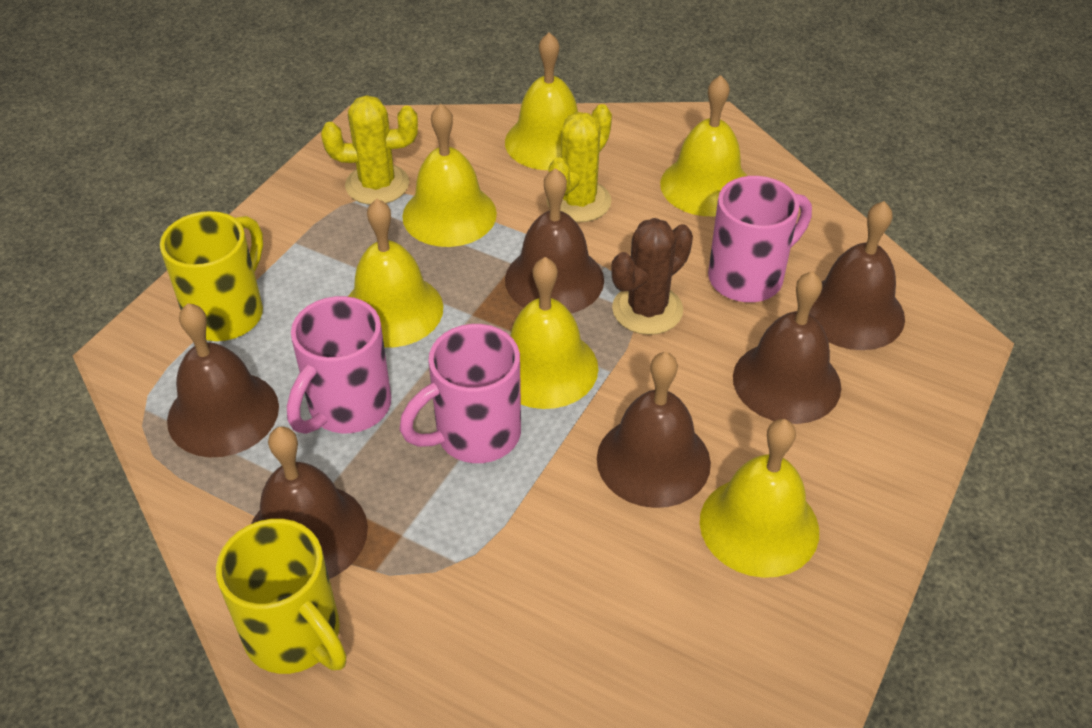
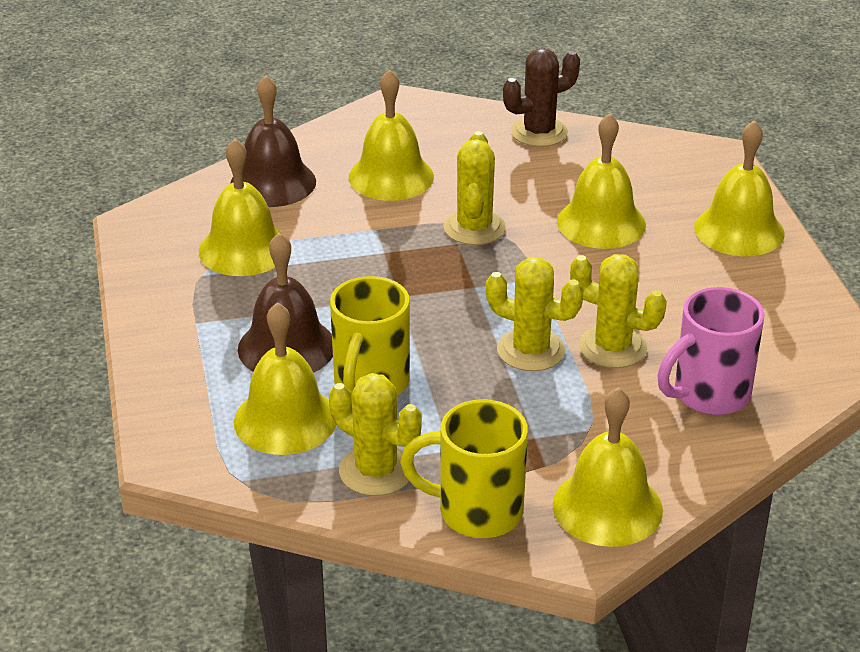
brown bell: [167,303,279,457] [251,426,368,579] [505,168,604,313] [597,352,711,508] [733,271,841,424] [809,201,905,350] = 6 -> [230,75,316,207] [238,233,333,373] = 2
pink mug: [287,296,391,434] [399,324,521,463] [708,176,812,302] = 3 -> [657,287,764,415] = 1
yellow cactus: [321,95,418,205] [547,104,612,222] = 2 -> [329,373,422,496] [444,131,506,245] [486,257,584,371] [570,254,667,368] = 4

